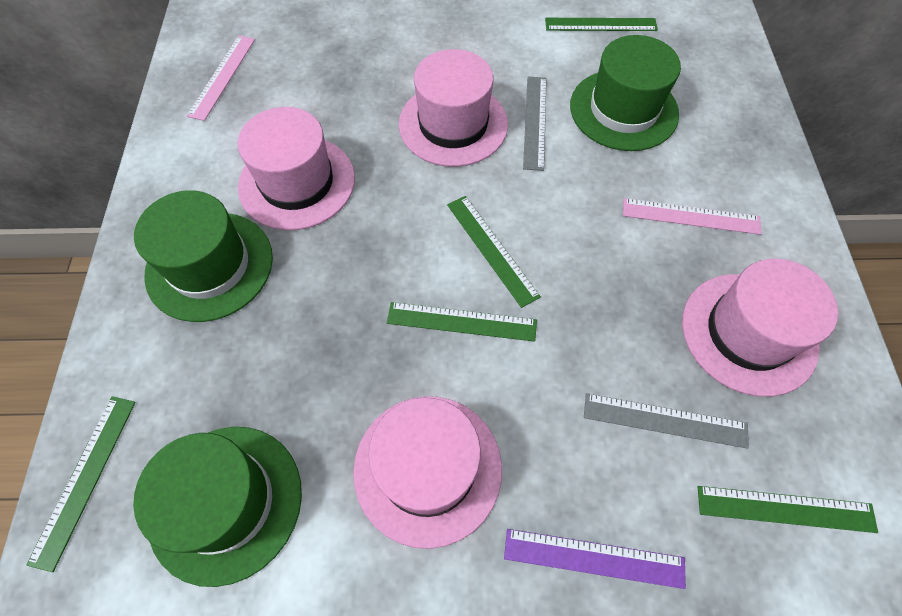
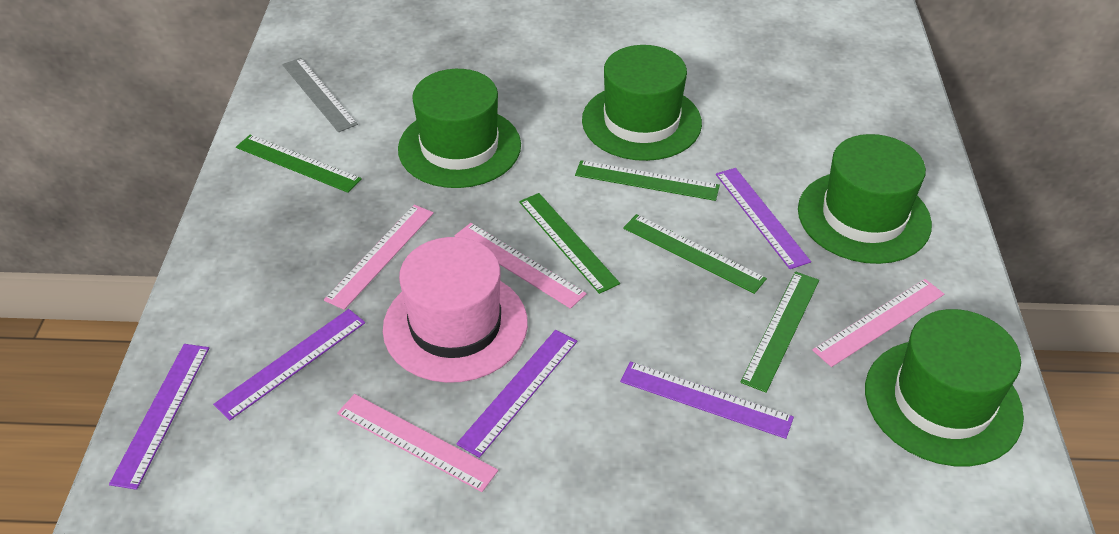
green hat: [133,427,302,587] [134,190,273,322] [570,35,681,151] = 3 -> [398,69,521,188] [582,45,702,161] [798,134,932,264] [865,309,1024,466] = 4
grey ruler: [523,77,547,171] [584,393,749,449] = 2 -> [282,58,358,132] = 1
pink hat: [238,107,355,230] [353,396,502,549] [399,49,508,167] [682,259,838,397] = 4 -> [383,237,528,383] = 1
pink ruler: [187,35,255,121] [623,198,762,235] = 2 -> [324,205,434,310] [337,394,498,492] [454,223,587,309] [812,279,944,367] = 4
purple ruler: [504,529,686,589] = 1 -> [109,344,209,490] [213,309,365,420] [456,330,577,458] [620,362,794,439] [716,168,811,269] = 5

